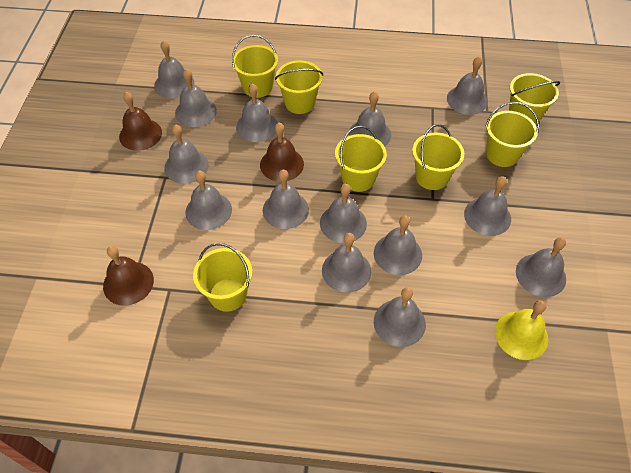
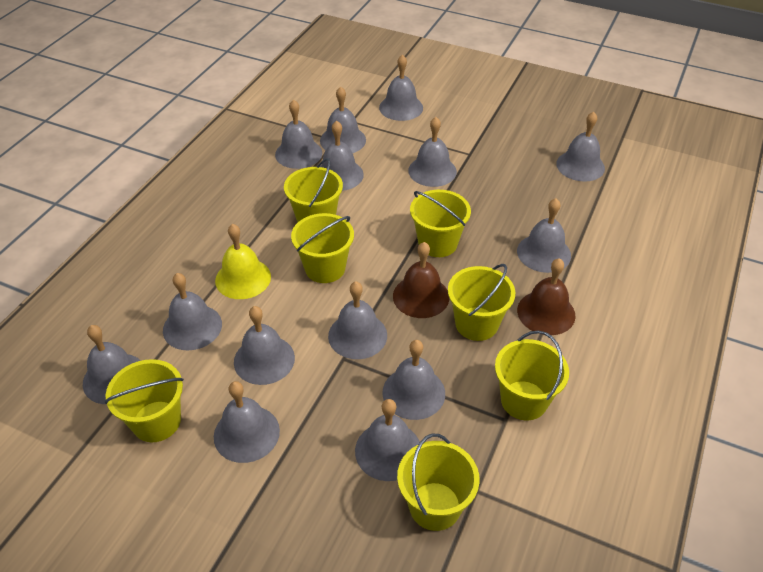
brown bell: [103,246,154,306] [119,92,162,151] [260,123,304,182] = 3 -> [393,242,449,318] [517,258,576,335] = 2

